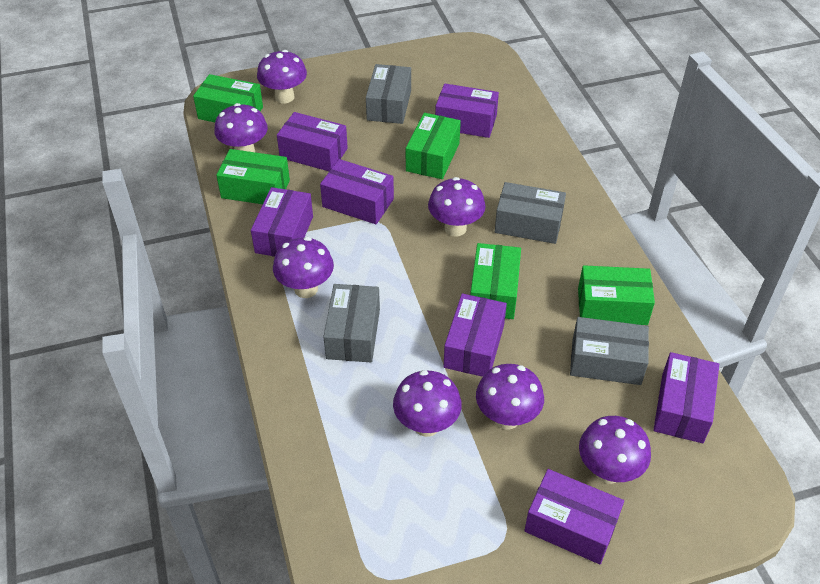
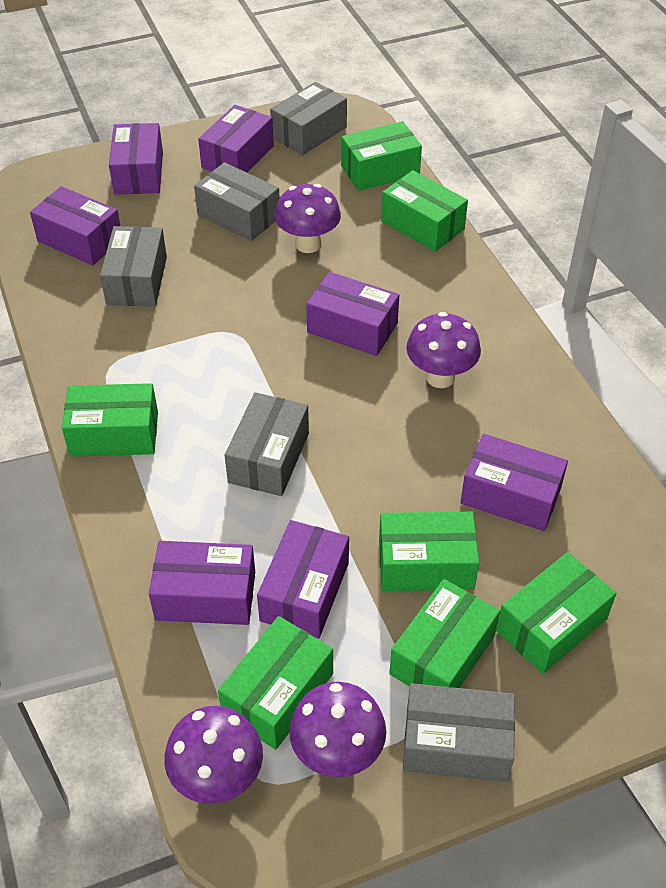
green box: [193,74,263,122] [216,149,290,204] [406,113,461,179] [470,243,521,319] [578,265,655,325] = 5 -> [62,383,158,457] [218,616,333,750] [341,121,422,191] [379,512,479,591] [381,170,468,252] [389,579,500,688] [496,552,616,674] = 7
grey box: [324,284,380,362] [366,64,411,124] [495,182,566,244] [570,317,649,385] = 4 -> [100,226,167,307] [194,162,279,241] [225,392,309,496] [270,82,347,155] [403,683,515,782] = 5
purple mushroom: [214,103,268,152] [257,50,307,103] [273,237,334,298] [393,370,462,437] [428,177,486,236] [476,364,544,429] [579,416,651,484] = 7 -> [164,706,263,804] [275,184,341,253] [289,682,386,777] [406,312,481,388] = 4

